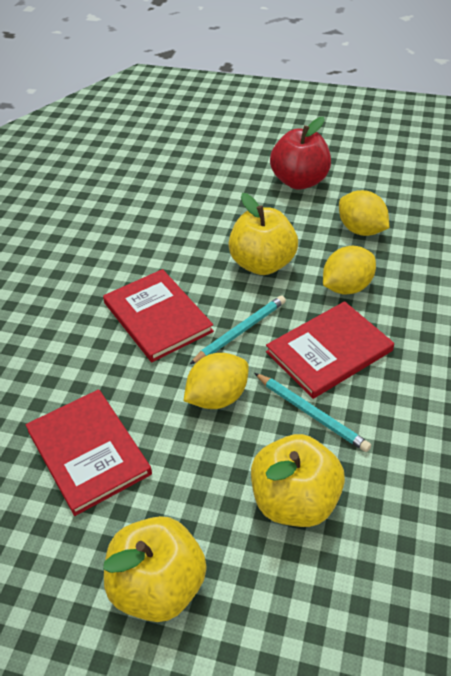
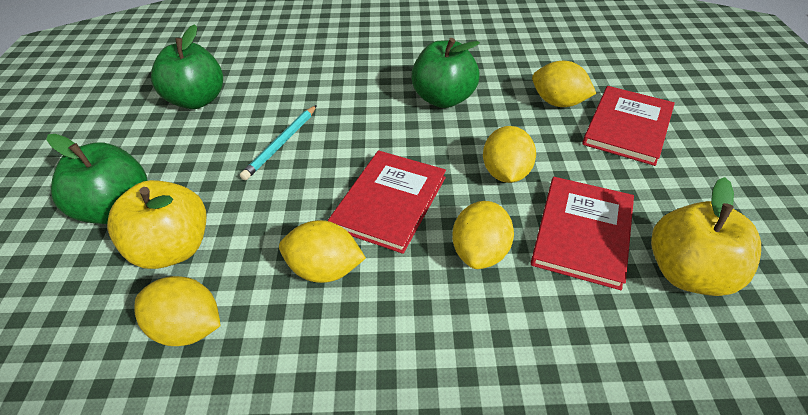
green apple: none = 0 -> [46,134,148,224] [151,25,223,109] [411,38,480,108] = 3
red apple: [270,116,331,190] = 1 -> none = 0
turquoise pencil: [189,295,286,365] [254,373,371,452] = 2 -> [240,105,317,180] = 1
yellow apple: [103,516,206,622] [228,193,298,275] [251,434,345,527] = 3 -> [107,180,206,269] [651,177,761,296] = 2
yellow lemon: [184,353,249,409] [323,246,376,295] [339,190,389,236] = 3 -> [134,276,221,346] [279,220,366,283] [452,201,514,269] [483,126,536,183] [532,61,597,107] = 5

